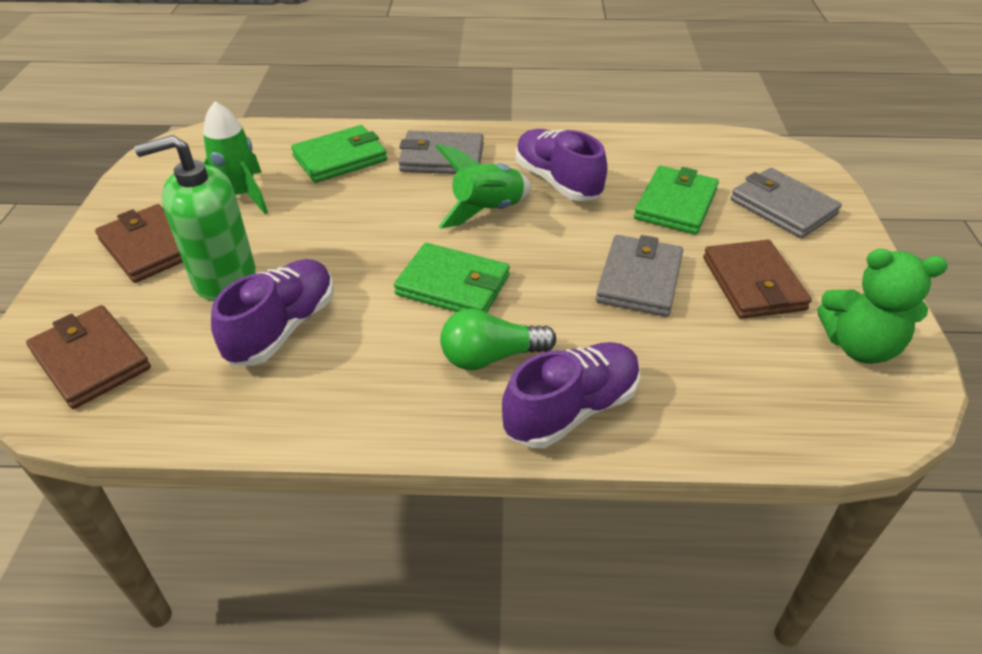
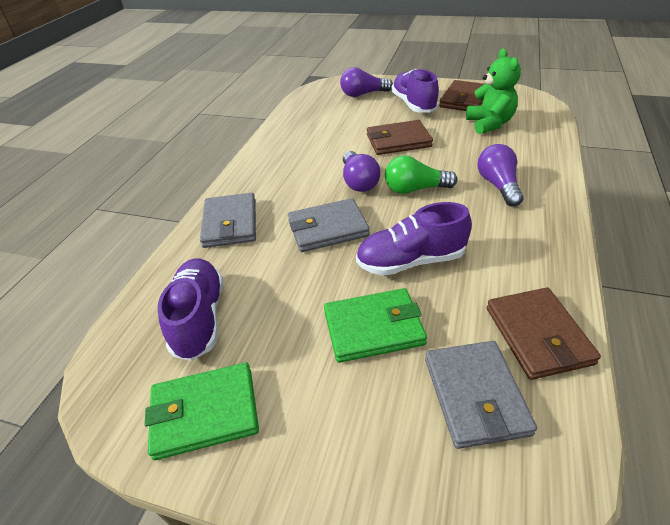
green rocket: [203,101,268,214] [435,144,531,228] = 2 -> none = 0
green soap dispenser: [134,135,256,301] = 1 -> none = 0
green wallet: [291,125,387,183] [394,243,510,313] [634,166,719,234] = 3 -> [145,362,259,460] [324,288,427,363] = 2
purple light bulb: none = 0 -> [340,67,393,97] [343,151,380,192] [478,144,524,206] = 3

